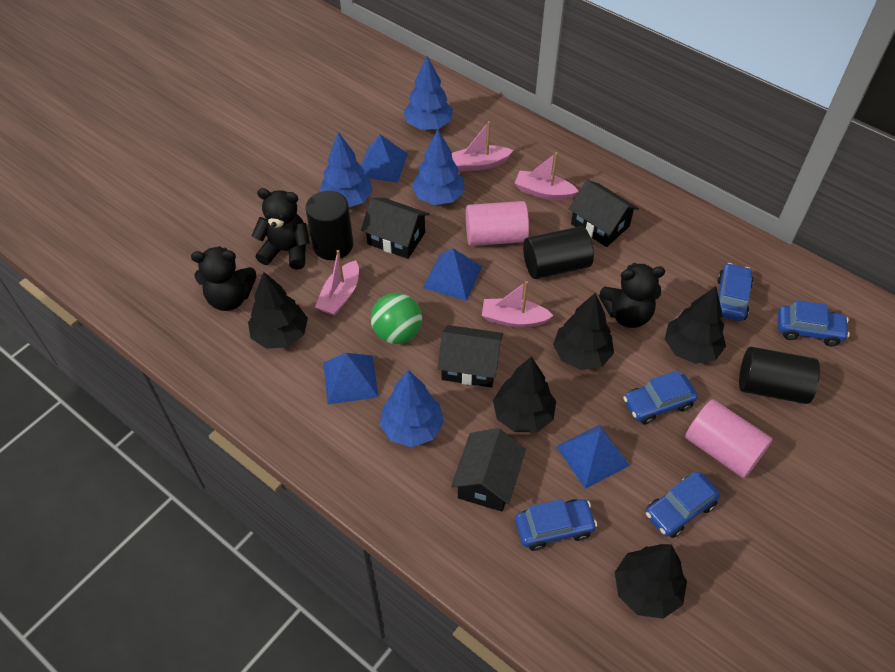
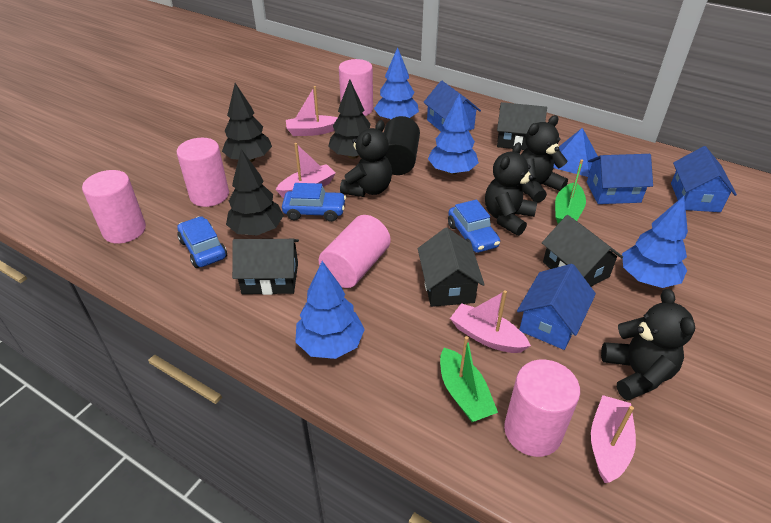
black cylinder: [305,191,353,260] [523,226,594,279] [739,347,820,404] = 3 -> [384,116,420,175] = 1
black teddy bear: [191,246,256,311] [252,188,310,269] [599,263,665,328] = 3 -> [340,120,392,197] [485,142,537,236] [521,115,568,203] [601,289,695,400] = 4
black tree: [248,272,308,349] [493,356,556,432] [553,293,614,370] [615,544,687,619] [665,287,726,364] = 5 -> [222,83,272,162] [226,149,284,235] [328,79,370,159] = 3
blue car: [515,499,597,551] [623,370,698,425] [645,472,721,538] [717,263,753,321] [778,300,850,346] = 5 -> [177,216,227,268] [282,183,346,222] [448,199,500,253] = 3
blue house: none = 0 -> [423,81,481,131] [517,264,596,350] [587,154,653,204] [671,146,737,212] = 4
blue pyramid: [323,353,379,405] [361,135,408,183] [423,248,482,301] [556,424,630,489] = 4 -> [554,128,598,177] = 1
green ball: [371,293,422,344] = 1 -> none = 0
green boat: none = 0 -> [440,336,498,422] [555,160,586,224] = 2
pink cylinder: [466,201,529,246] [685,399,772,478] = 2 -> [82,170,146,244] [177,138,229,207] [319,215,391,288] [339,59,373,116] [504,359,580,457] = 5

